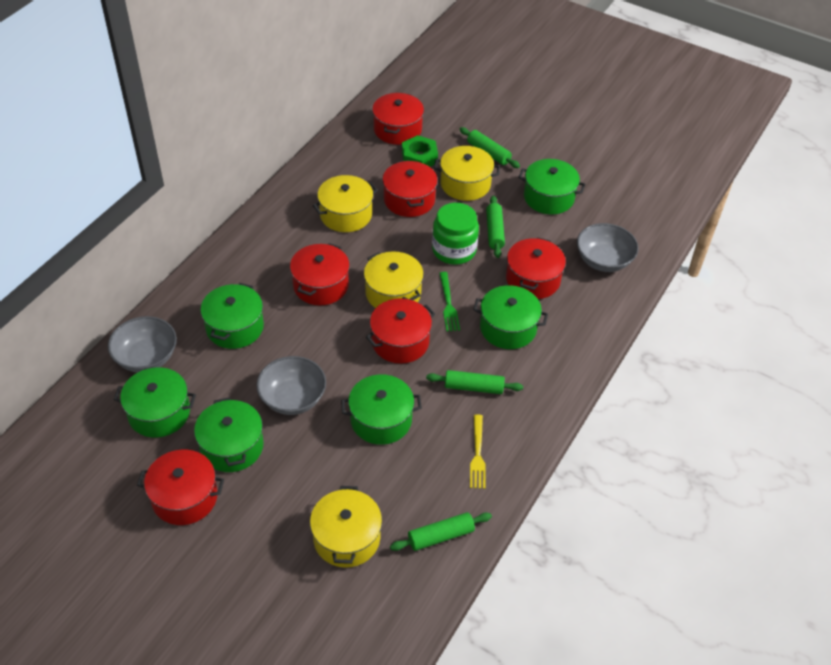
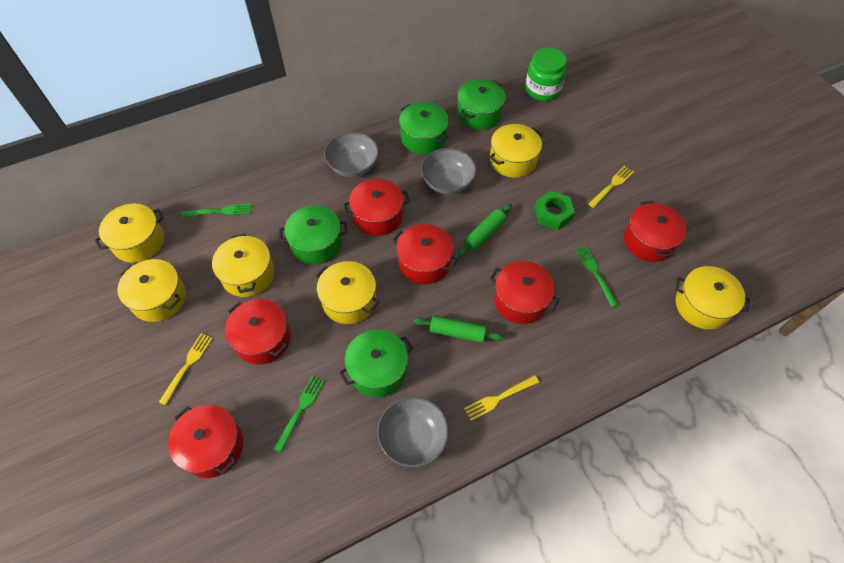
green fork: [439,272,460,331] = 1 -> [181,203,251,217] [274,375,325,453] [575,246,618,307] = 3
green pot: [114,367,196,438] [194,397,264,472] [201,283,264,349] [341,374,422,445] [473,285,548,349] [518,159,585,214] = 6 -> [279,205,347,265] [339,330,413,397] [399,102,449,154] [457,79,506,130] = 4
green rolling pin: [390,512,492,551] [426,370,523,394] [459,127,520,168] [486,195,505,258] = 4 -> [413,316,504,343] [458,204,512,257] = 2
yellow fork: [470,414,486,489] = 1 -> [159,333,213,405] [464,375,539,421] [588,166,634,208] = 3
yellow pot: [310,486,382,568] [313,175,378,232] [364,251,424,308] [434,146,500,201] = 4 -> [95,204,164,263] [118,259,186,322] [212,233,274,297] [316,261,379,324] [489,124,542,178] [675,266,750,329] = 6

